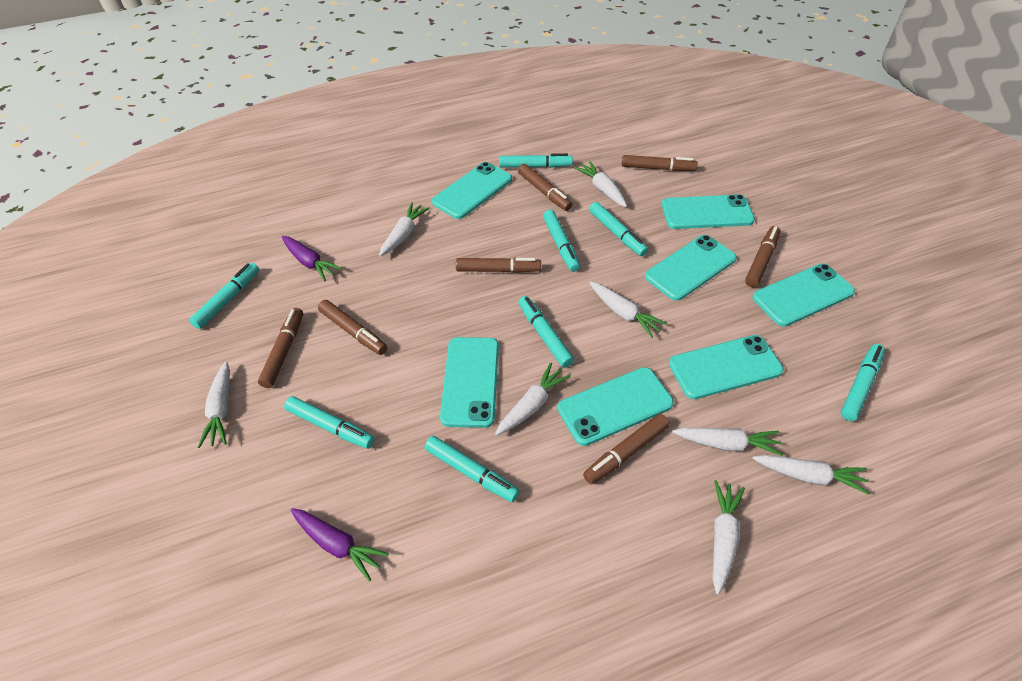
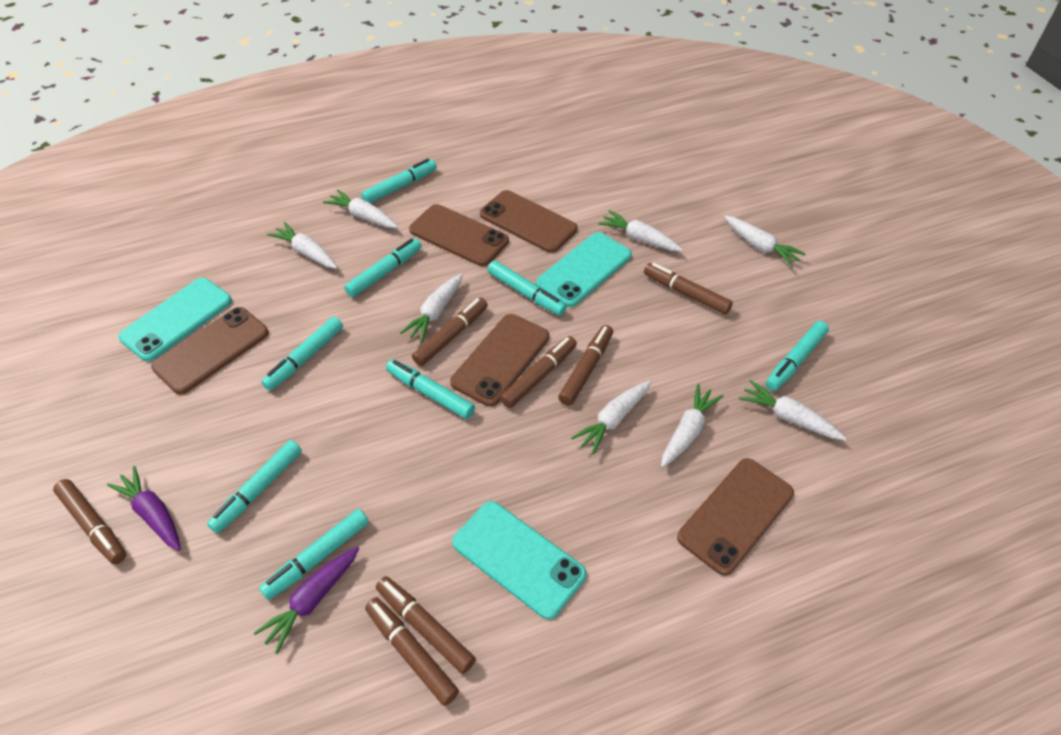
brown phone: none = 0 -> [151,307,269,394] [409,204,509,266] [450,314,549,406] [480,190,577,253] [677,458,794,576] = 5
turquoise phone: [432,162,512,219] [440,337,499,428] [558,367,674,446] [645,235,737,301] [662,194,755,229] [669,335,784,399] [752,264,855,327] = 7 -> [118,278,232,361] [452,501,587,620] [536,232,632,307] = 3

